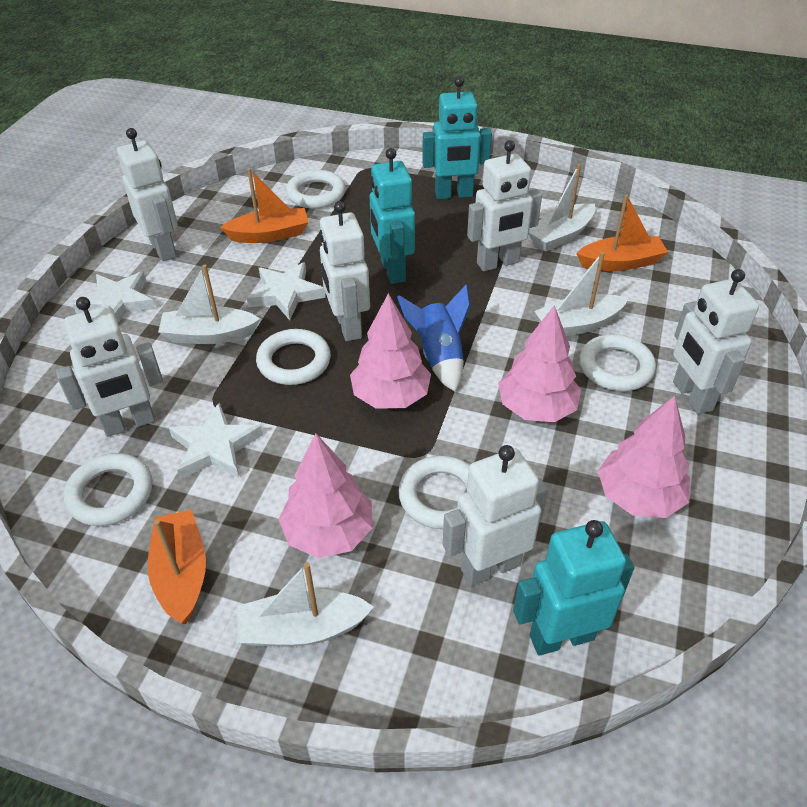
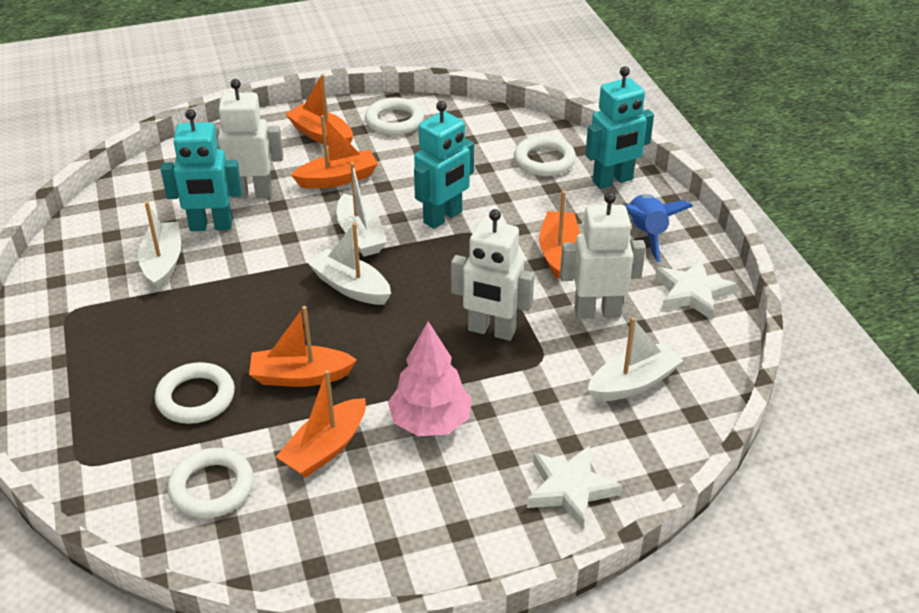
orange boat: [148,510,206,624] [220,168,309,243] [576,194,668,271] = 3 -> [249,306,357,387] [276,370,366,478] [286,74,353,145] [291,115,378,189] [539,191,580,279] = 5
pink tree: [279,433,373,558] [350,293,431,409] [498,305,581,422] [598,395,690,518] = 4 -> [388,321,472,436] = 1
white ring: [63,453,152,526] [256,329,331,385] [286,170,345,209] [398,456,470,529] [580,334,656,391] = 5 -> [155,362,235,424] [167,448,254,518] [365,97,424,135] [514,135,576,176] = 4
white robot: [56,297,163,437] [117,128,178,261] [319,201,370,341] [443,445,548,586] [467,140,542,271] [673,269,759,414] = 6 -> [215,79,283,199] [451,209,534,341] [560,192,646,319] = 3
white star: [73,272,155,322] [169,403,263,479] [247,262,326,320] = 3 -> [527,445,622,529] [655,258,736,320] = 2

